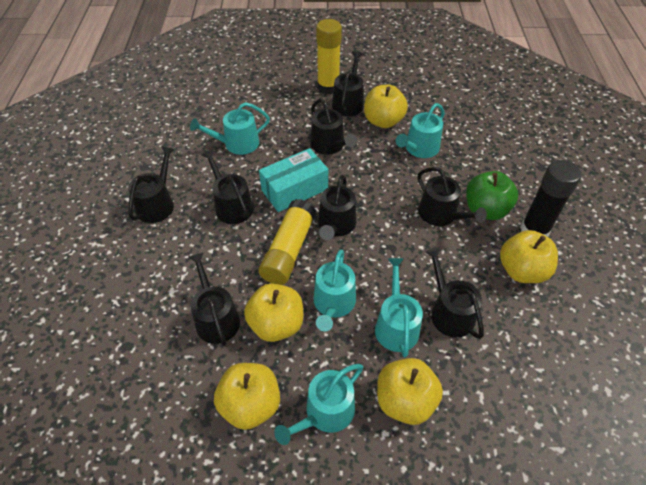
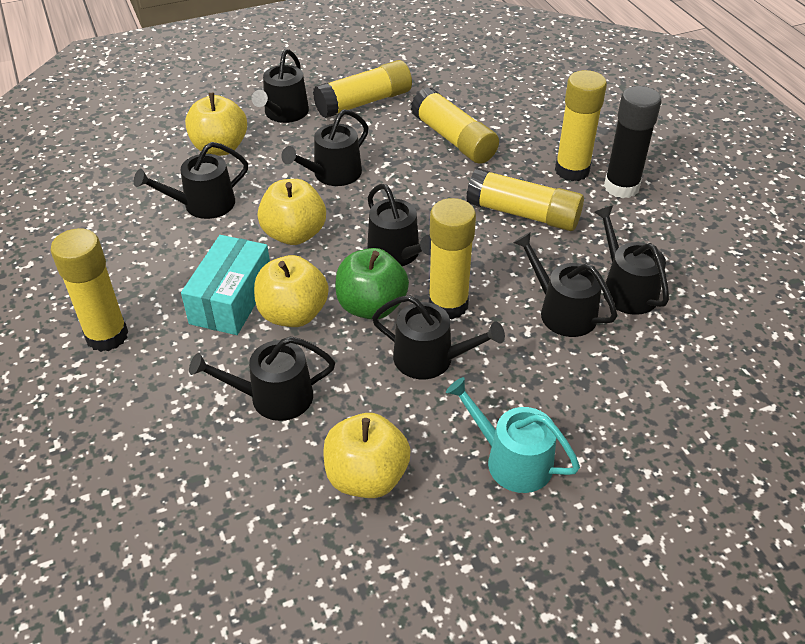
turquoise watering can: [190,102,270,155] [274,364,363,445] [313,250,356,331] [375,258,423,357] [396,103,445,158] = 5 -> [446,377,580,493] = 1
yellow apple: [214,363,280,430] [244,283,303,342] [364,84,408,128] [377,358,443,425] [500,230,558,283] = 5 -> [185,93,247,156] [254,255,329,327] [258,179,326,245] [323,413,411,498] = 4
yellow glue stick: [259,199,316,285] [316,19,342,94] = 2 -> [50,228,128,352] [313,60,412,118] [411,87,499,164] [429,198,476,319] [466,168,584,231] [555,70,607,182] = 6

